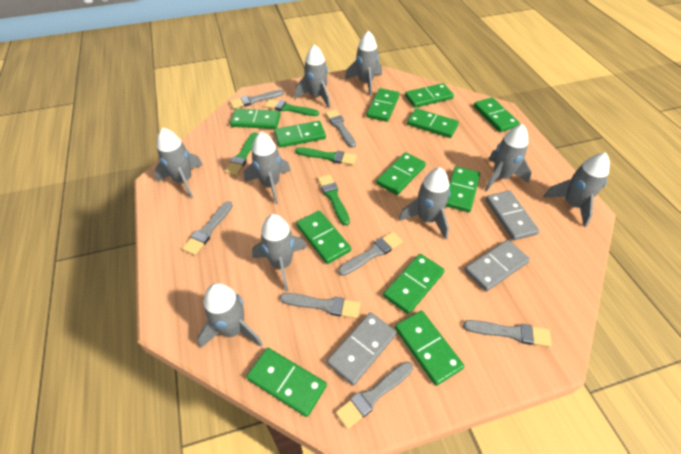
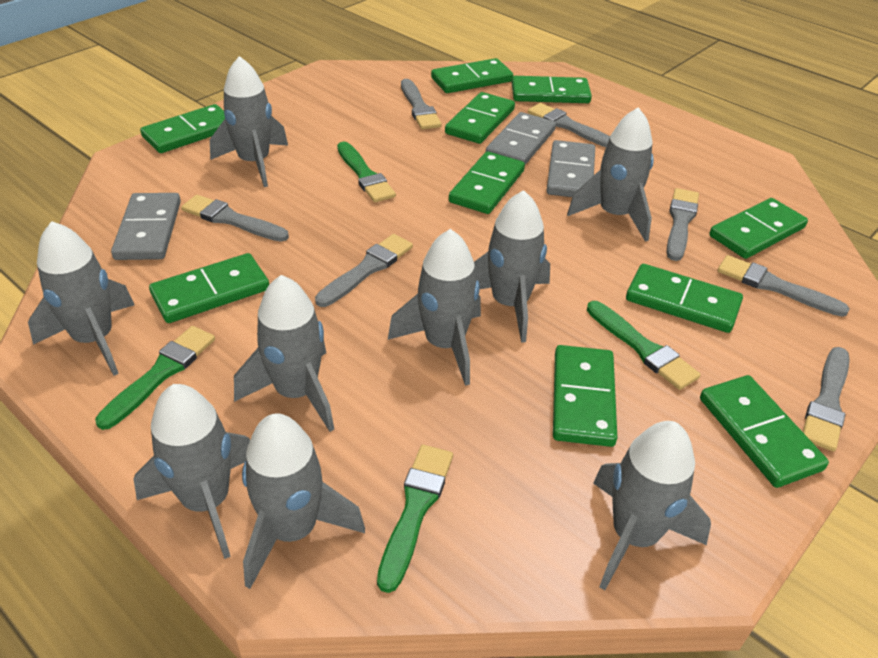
green domino: [230,109,280,129] [246,348,327,417] [274,121,326,148] [296,210,351,264] [367,88,400,122] [376,152,426,195] [383,254,445,314] [395,310,464,386] [405,83,454,108] [407,108,459,138] [446,166,480,212] [474,97,520,132] = 12 -> [140,104,225,153] [149,253,269,323] [431,58,513,93] [445,92,515,144] [449,151,525,214] [512,76,592,103] [553,345,617,447] [626,264,743,333] [700,375,829,488] [709,198,808,259] = 10

